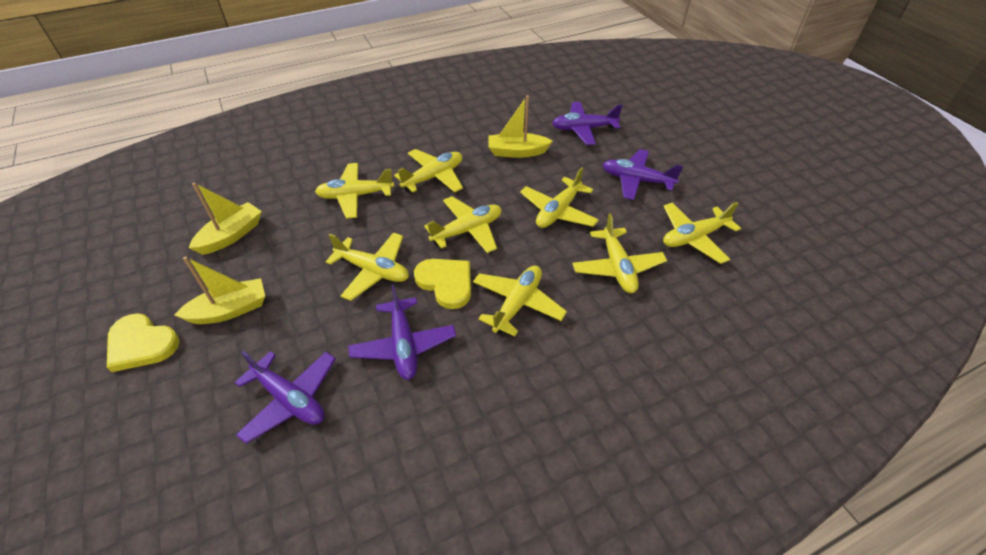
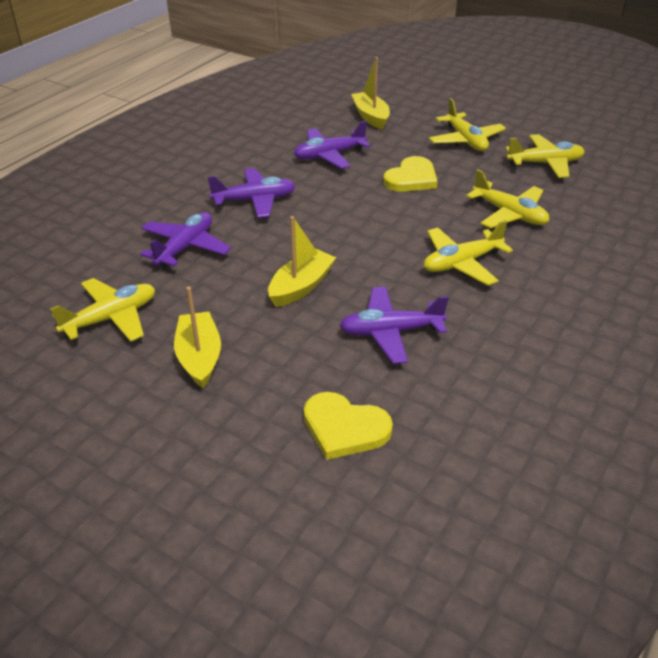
yellow plane: [315,163,394,219] [326,232,409,301] [394,149,463,192] [424,196,502,253] [473,265,567,336] [520,167,599,228] [572,213,667,293] [663,202,741,264] = 8 -> [50,278,155,342] [424,220,513,286] [429,98,506,151] [466,169,549,228] [505,134,585,178] = 5

